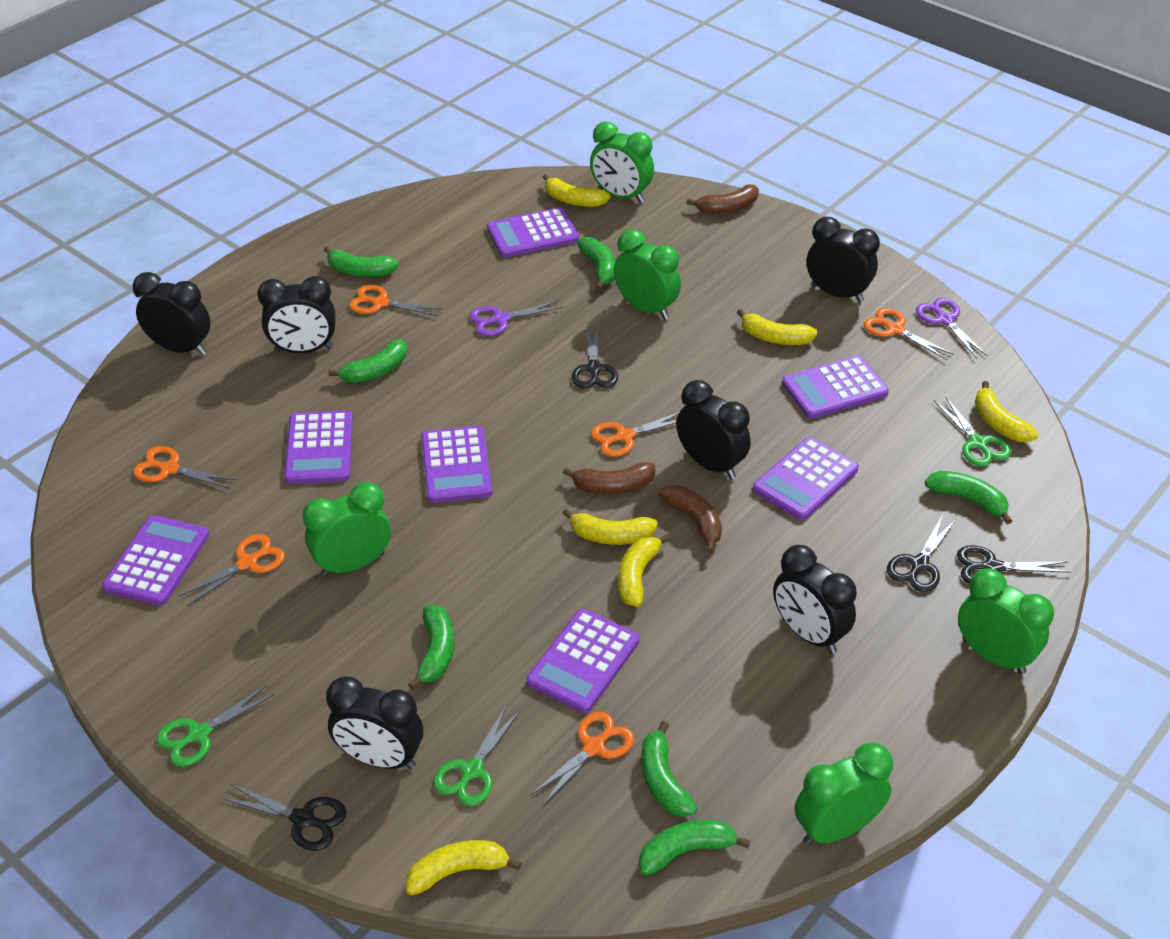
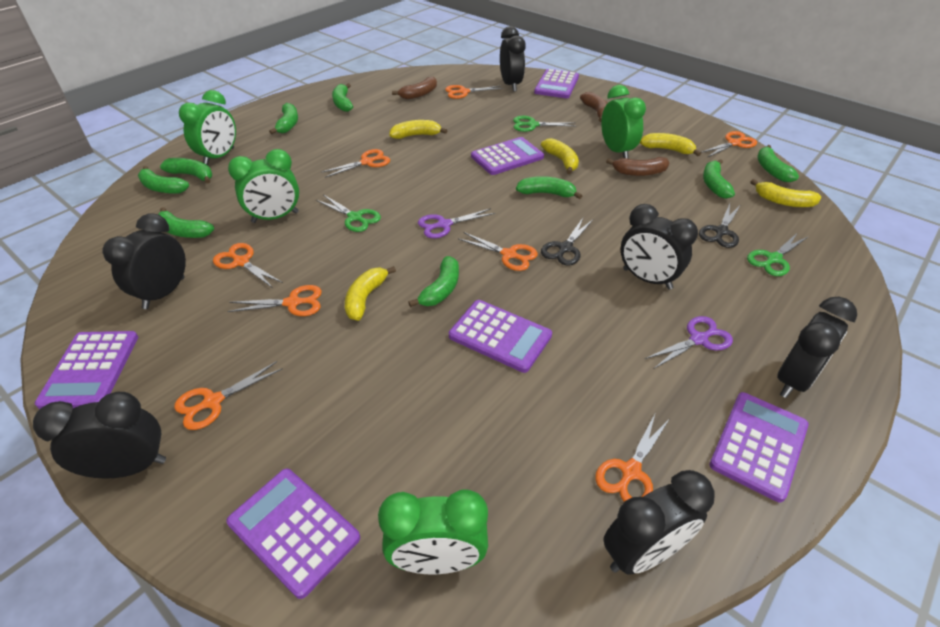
black scissors: [222,784,346,851] [572,325,618,388] [887,515,957,592] [957,545,1071,584] = 4 -> [541,218,593,266] [699,204,740,248] = 2
green banana: [324,246,399,277] [329,339,407,383] [408,605,454,690] [577,237,616,290] [639,820,750,876] [641,721,697,817] [925,471,1012,524] = 7 -> [138,166,189,194] [158,207,214,238] [160,158,212,184] [269,103,298,134] [332,83,353,112] [408,256,459,307] [516,176,582,199] [703,159,735,199] [757,145,799,182] = 9
green clock: [303,482,391,577] [590,122,654,203] [614,229,681,320] [795,742,893,845] [958,568,1054,674] = 5 -> [179,90,236,165] [228,149,299,223] [378,489,488,574] [601,85,646,159] = 4
orange scissors: [133,446,236,489] [178,534,285,606] [349,285,443,316] [531,712,634,805] [591,412,679,457] [864,308,954,360] = 6 -> [174,361,283,430] [213,243,283,288] [227,285,322,316] [321,149,390,178] [445,85,503,99] [459,232,538,271] [595,412,669,502] [701,131,757,157] = 8
purple calculator: [102,515,209,606] [284,410,353,484] [421,426,492,503] [487,207,579,258] [527,609,640,713] [753,437,859,520] [782,355,889,419] = 7 -> [35,331,138,409] [226,469,360,599] [449,300,552,373] [471,137,544,175] [534,69,579,98] [709,392,809,502] = 6
yellow banana: [406,840,521,896] [543,174,610,207] [563,508,658,545] [618,534,671,607] [737,309,818,345] [975,381,1038,442] = 6 -> [345,266,396,321] [389,120,448,139] [541,138,579,174] [640,133,701,156] [750,179,821,207] = 5

